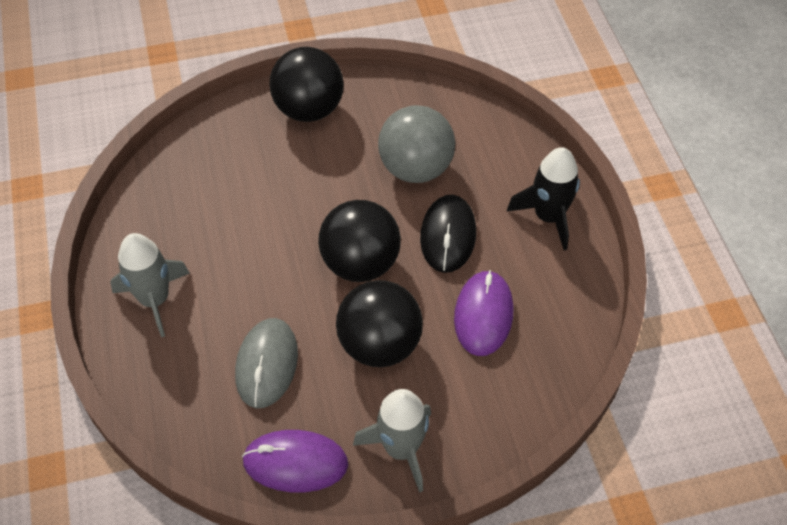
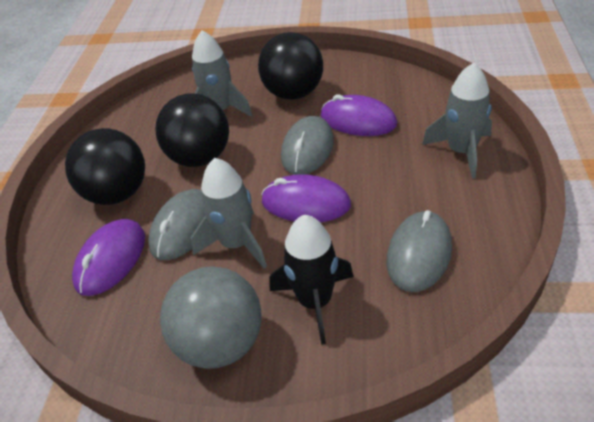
black mouse: [420,195,476,273] = 1 -> none = 0
grey mouse: [235,318,298,408] = 1 -> [148,189,205,260] [281,116,334,175] [387,210,452,292] = 3
grey rocket: [110,233,190,337] [353,389,431,493] = 2 -> [191,158,267,268] [192,30,252,117] [422,63,492,179] = 3
purple mouse: [242,430,348,492] [454,270,514,356] = 2 -> [72,219,145,296] [261,174,351,222] [321,94,397,136] = 3

